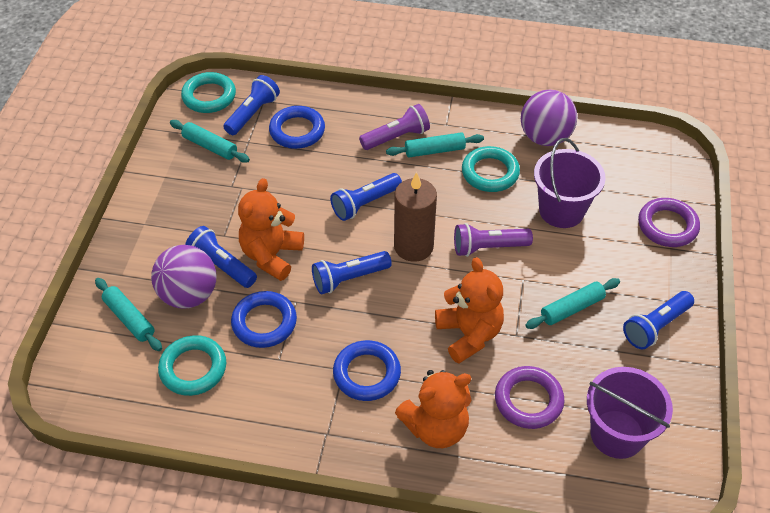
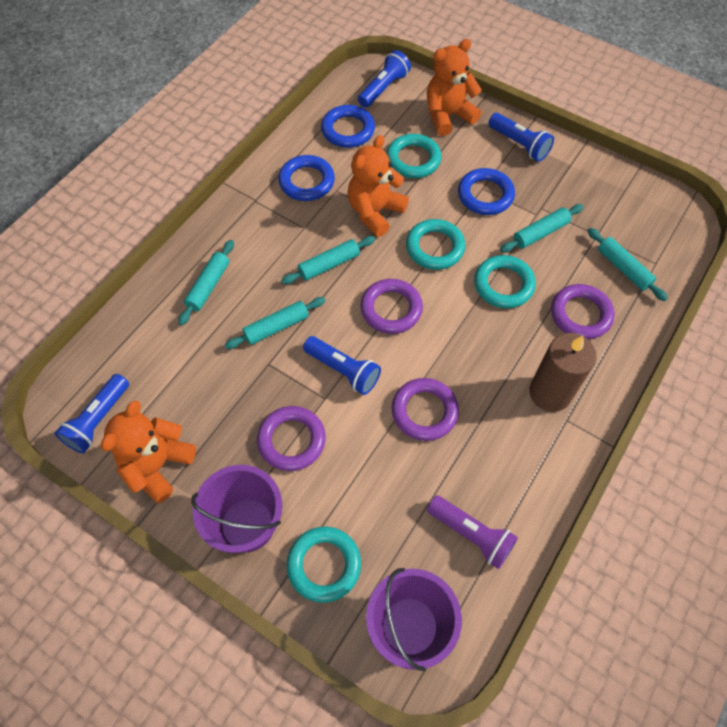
blue flashlight: [185,226,257,288] [223,75,280,135] [312,251,392,294] [330,173,402,221] [623,291,694,349] = 5 -> [55,374,129,454] [303,336,381,395] [358,50,411,108] [488,113,554,162] = 4
purple ball: [151,245,217,309] [521,89,577,146] = 2 -> none = 0
purple flashlight: [359,104,430,150] [454,223,533,257] = 2 -> [427,495,518,569] = 1
purple ring: [495,366,564,429] [638,198,700,247] = 2 -> [257,406,326,471] [360,279,423,334] [392,378,459,441] [551,284,614,339] = 4
turquoise ring: [158,335,226,396] [181,72,236,113] [462,146,520,192] = 3 -> [287,527,361,603] [386,134,442,178] [406,219,465,270] [474,255,536,308] = 4
turquoise rolling pin: [95,278,162,351] [170,120,250,163] [386,132,484,157] [525,278,620,329] = 4 -> [178,240,234,325] [225,297,325,349] [281,236,375,284] [500,204,583,252] [587,228,668,301] = 5

